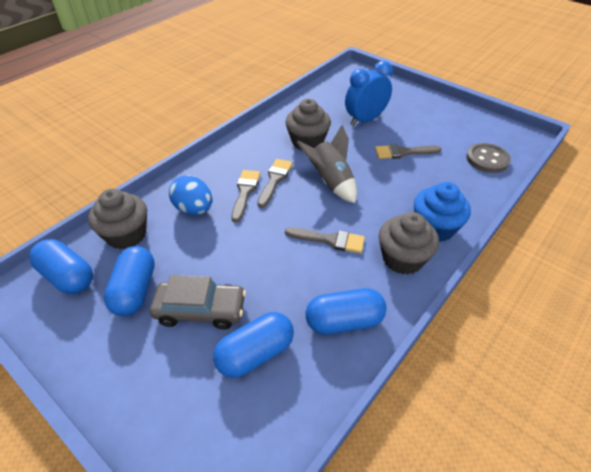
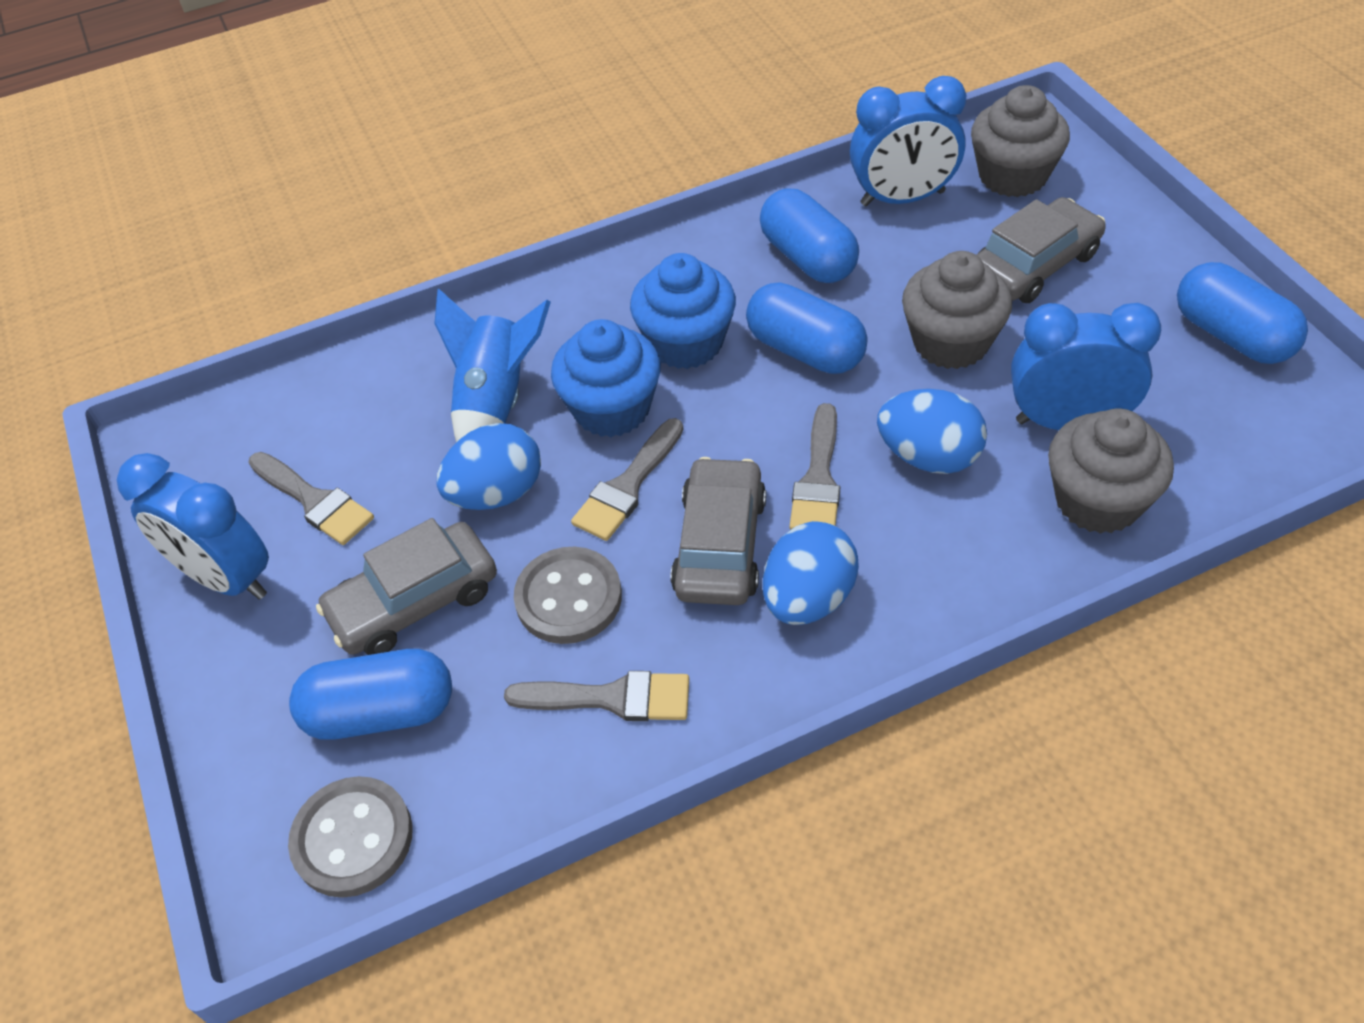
blue clock: [345,61,393,126] = 1 -> [117,453,269,600] [850,76,966,206] [1011,303,1161,430] = 3
blue cupcake: [414,182,471,242] = 1 -> [551,319,661,437] [630,253,736,369] = 2
blue egg: [169,175,212,215] = 1 -> [436,423,541,510] [763,521,859,625] [877,389,987,474] = 3
blue rocket: none = 0 -> [434,288,551,442] = 1
grey button: [466,143,511,173] = 1 -> [288,776,413,898] [514,547,622,644] = 2
grey car: [150,275,246,330] = 1 -> [316,518,497,655] [670,457,766,605] [977,197,1106,303] = 3
grey rocket: [297,125,357,203] = 1 -> none = 0

